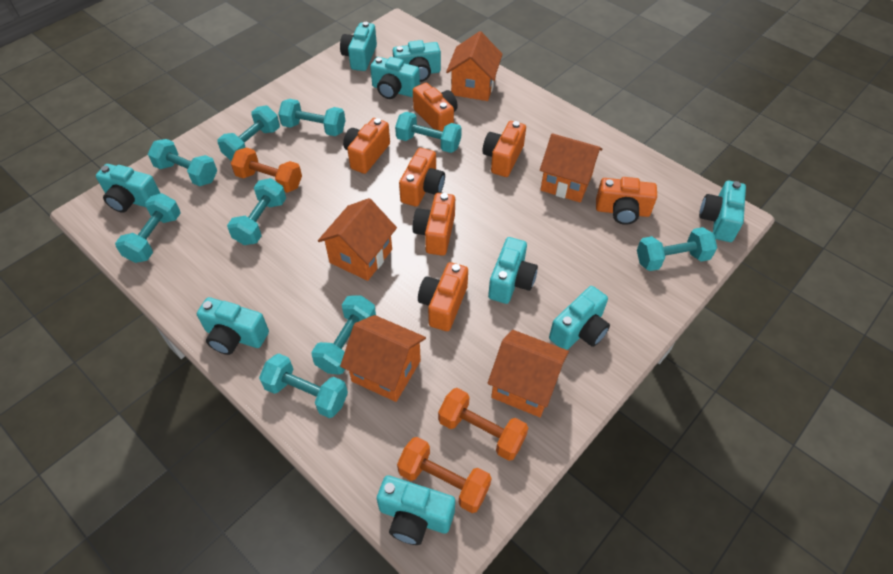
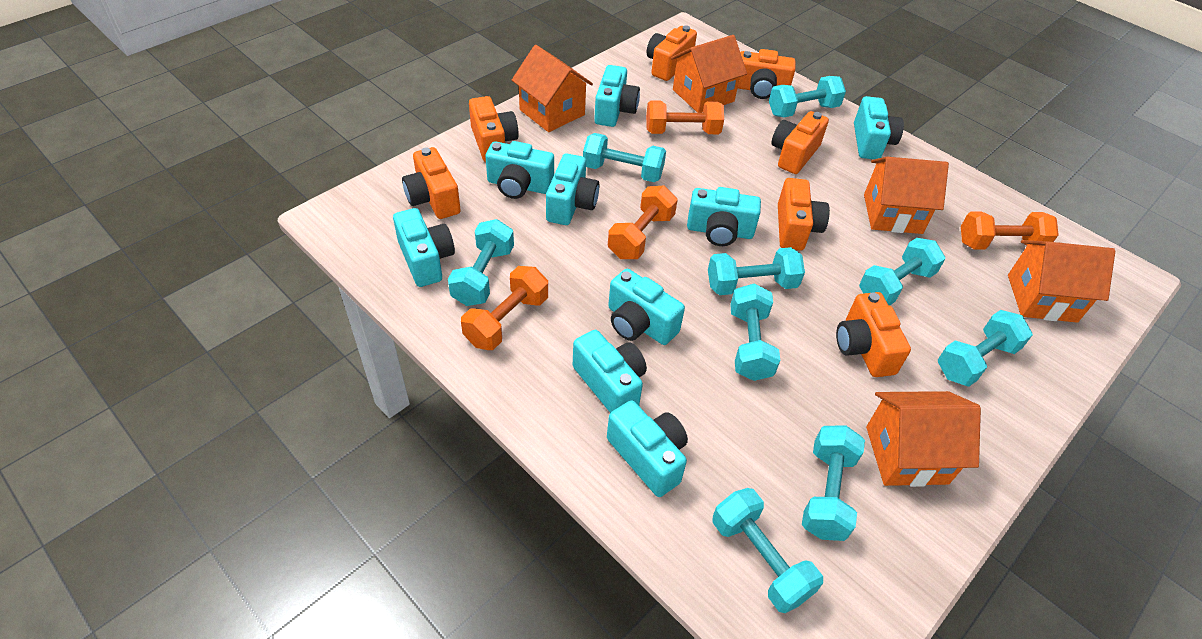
orange dumbbell: [231,147,302,193] [397,437,492,513] [438,388,528,461] = 3 -> [461,266,548,350] [608,186,678,259] [646,100,724,134] [961,211,1059,250] = 4

